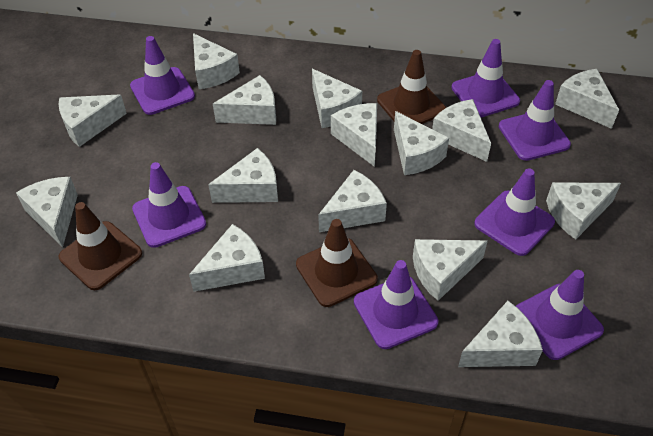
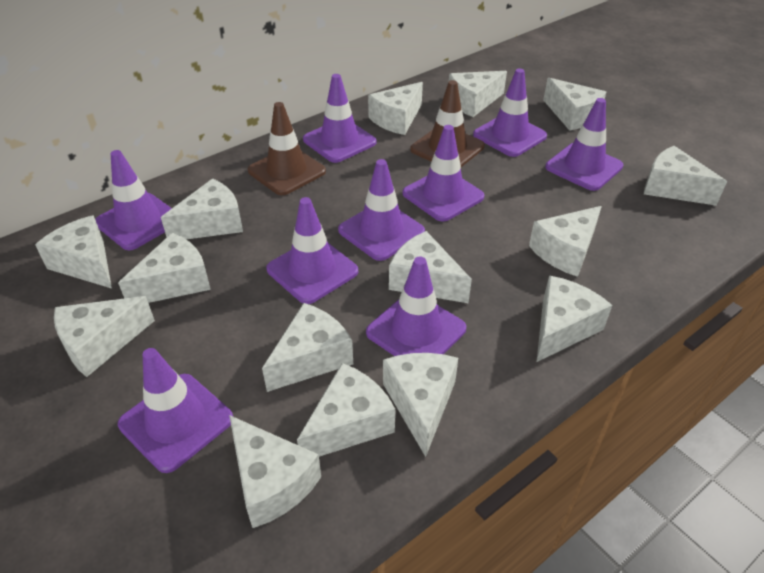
brown traffic cone: [59,202,142,290] [296,219,378,307] [377,50,446,124] = 3 -> [248,102,326,195] [410,80,485,167] = 2
purple traffic cone: [130,36,195,115] [132,162,206,248] [354,260,438,349] [452,39,520,118] [474,168,555,256] [499,80,571,161] [516,270,604,360] = 7 -> [95,150,172,250] [118,348,233,473] [266,197,358,304] [303,74,376,163] [338,159,425,261] [366,256,466,356] [403,125,484,222] [473,68,547,157] [545,98,623,191] = 9

